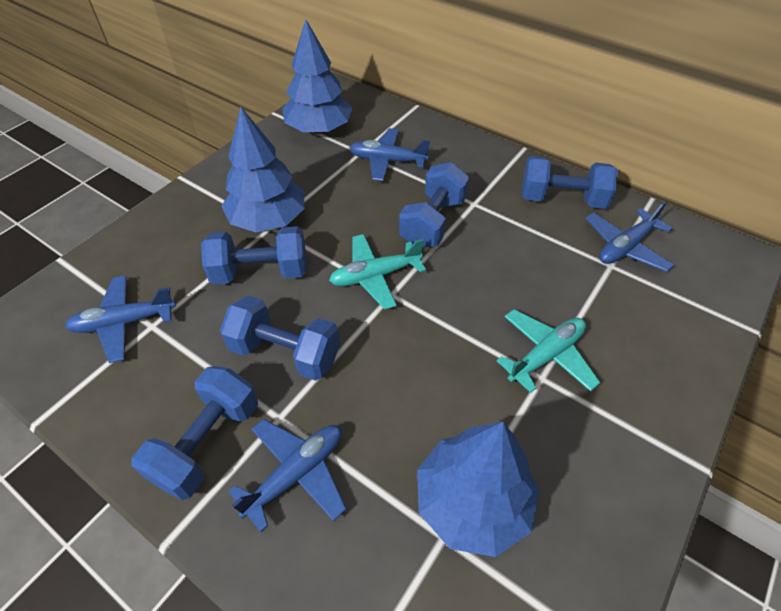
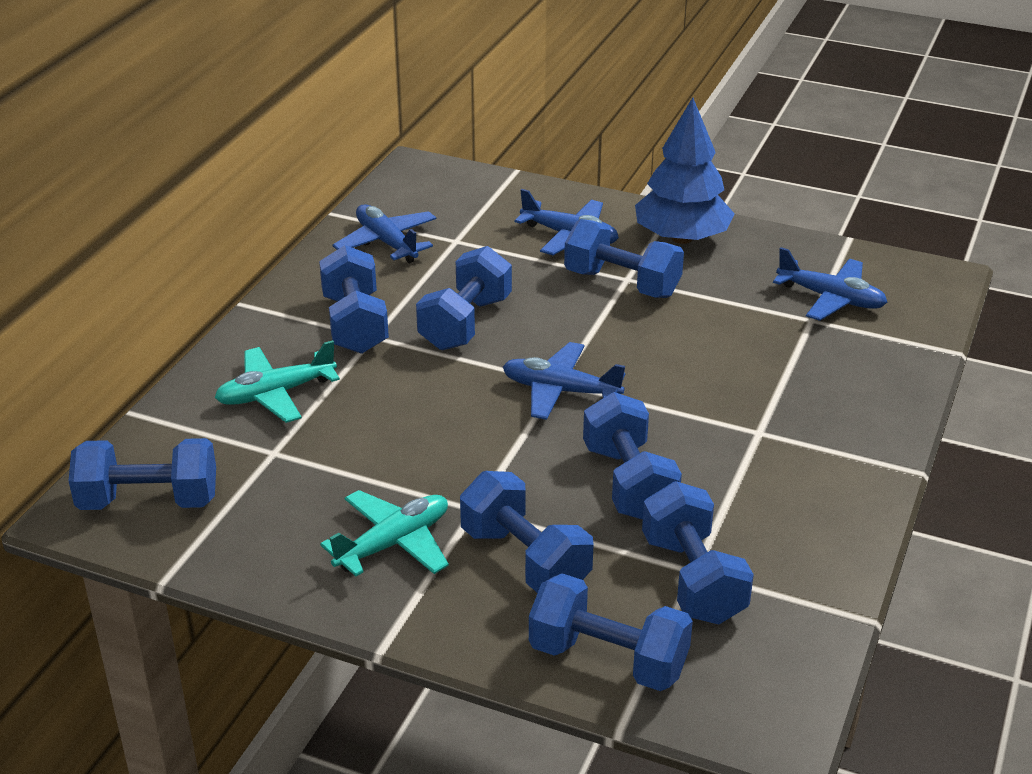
blue dumbbell: [132,366,258,500] [201,226,307,284] [220,296,340,381] [399,162,470,247] [521,156,618,209] = 5 -> [69,438,216,510] [319,245,389,354] [416,246,512,350] [460,471,593,593] [529,573,693,691] [564,219,684,298] [583,392,682,520] [642,481,754,624] = 8
blue tree: [221,107,305,232] [282,19,352,134] [417,422,539,557] = 3 -> [635,97,735,244] = 1

